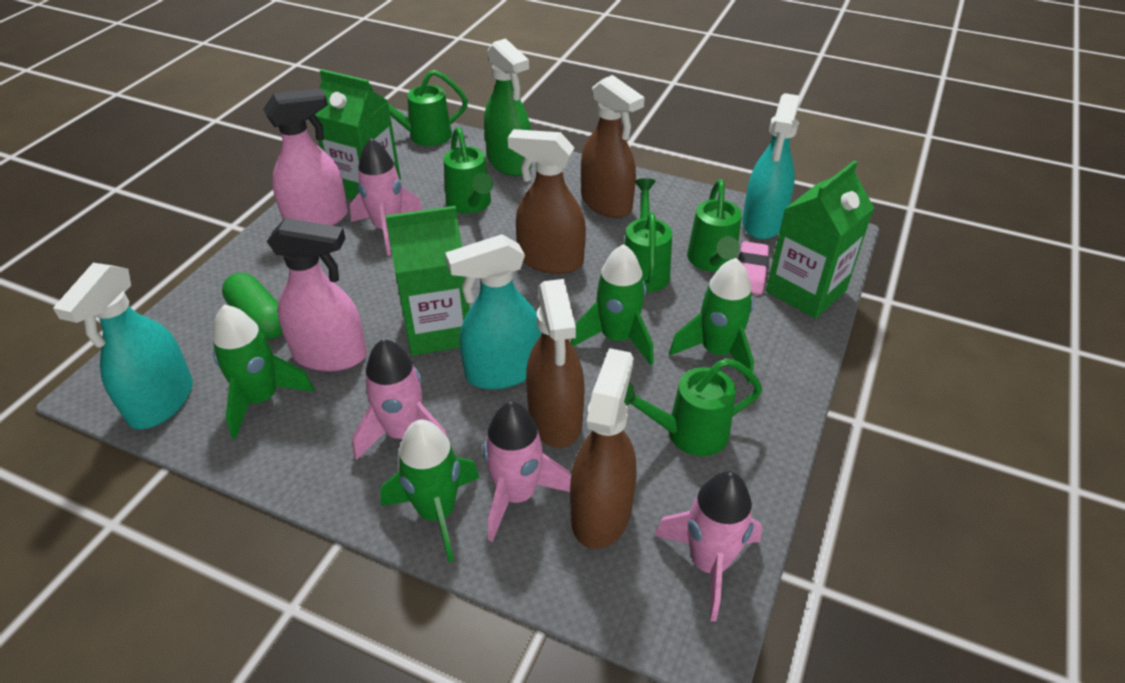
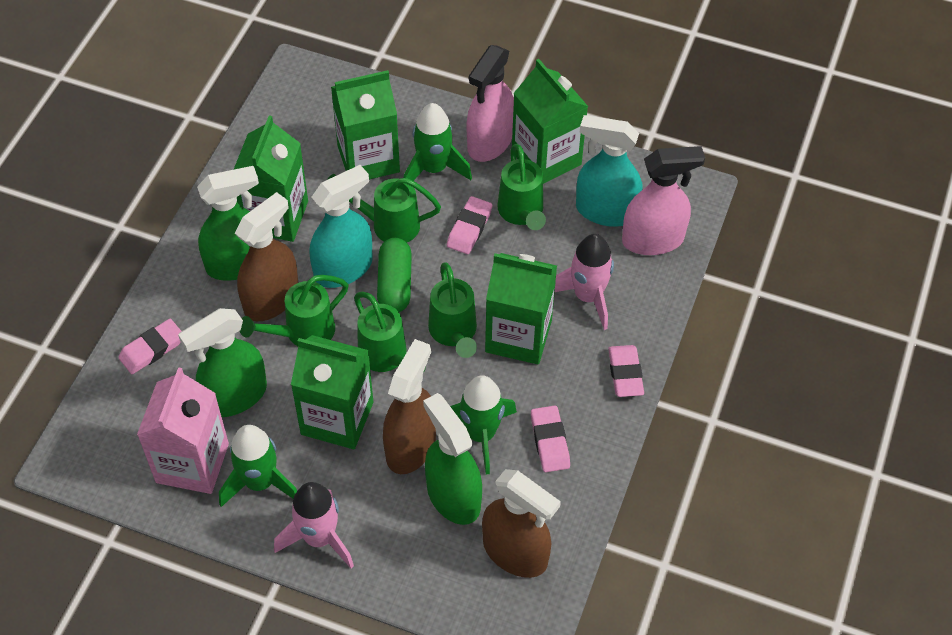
brown spray bottle: [508,129,586,274] [526,279,585,448] [570,348,636,549] [581,75,645,218] = 4 -> [235,192,298,321] [383,339,436,474] [482,469,561,578] = 3
green carton: [315,69,401,200] [385,206,470,356] [766,160,874,319] = 3 -> [233,115,308,242] [291,335,373,449] [331,70,400,179] [485,253,557,365] [512,59,588,184] = 5
green rocket: [212,305,315,439] [380,420,480,562] [571,244,654,365] [669,258,754,383] = 4 -> [219,425,297,507] [404,103,472,181] [450,375,517,475] = 3
green spray bottle: [484,38,531,176] = 1 -> [178,308,267,417] [197,166,259,281] [423,393,482,525] = 3
pink carton: none = 0 -> [137,367,229,494] = 1
pink eraser: [738,241,769,295] = 1 -> [118,319,182,374] [447,196,492,254] [531,406,570,472] [608,345,644,397] = 4
pink rocket: [350,138,423,256] [352,339,447,460] [483,402,571,542] [654,471,762,621] = 4 -> [274,482,354,568] [555,234,614,330] = 2
turquoise spray bottle: [53,263,193,429] [445,234,541,389] [742,93,800,240] = 3 -> [309,165,373,288] [576,115,643,227] = 2

